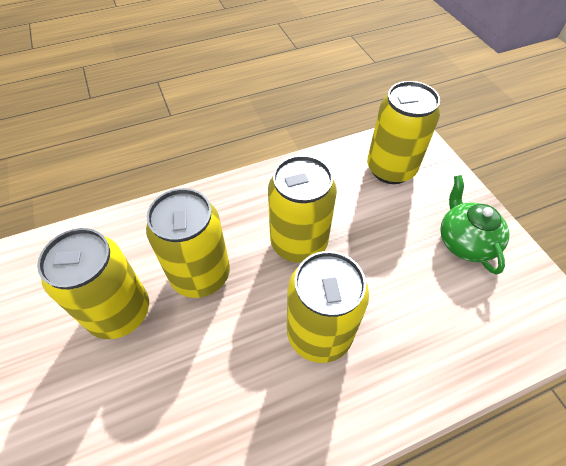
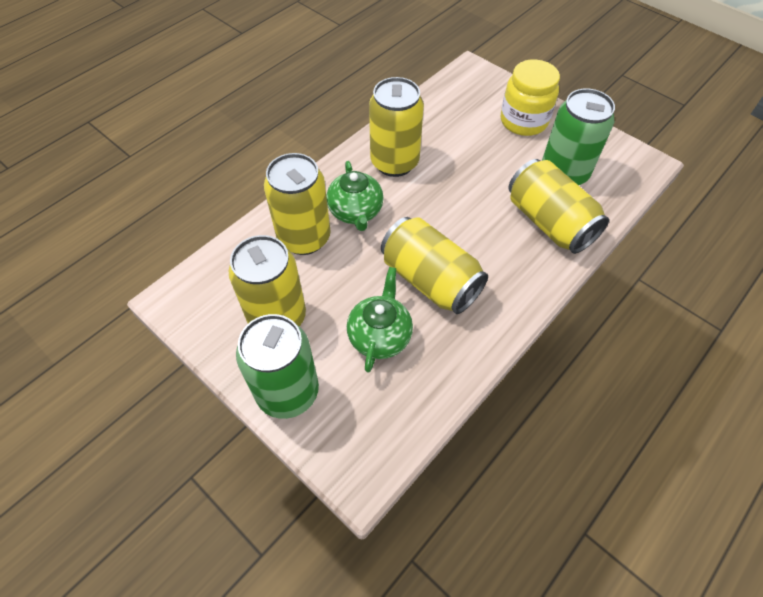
green can: none = 0 -> [236,314,319,419] [542,89,615,185] = 2
green teapot: [440,175,509,275] = 1 -> [326,161,384,231] [347,267,413,373] = 2
yellow jar: none = 0 -> [501,60,560,136] = 1

